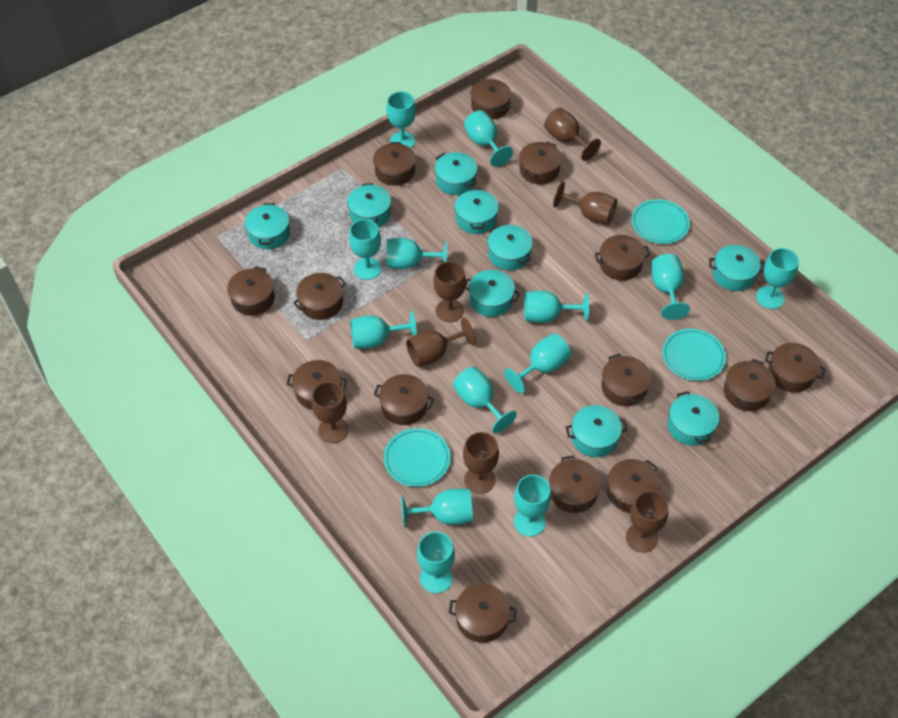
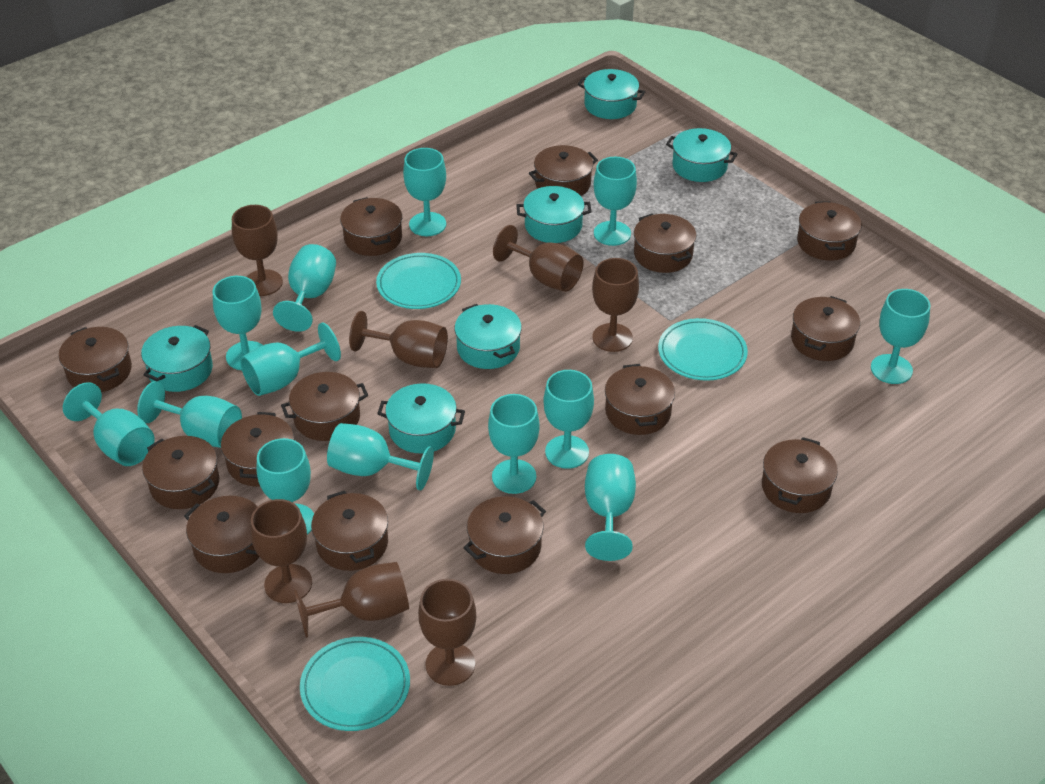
turquoise pot: [245,203,290,249] [347,183,391,227] [434,152,477,195] [455,188,499,234] [465,270,520,317] [488,225,533,271] [566,405,627,457] [667,391,719,446] [709,245,765,291] = 9 -> [141,325,213,392] [377,383,465,453] [454,304,522,369] [516,186,591,243] [578,69,645,119] [666,128,737,182] = 6

